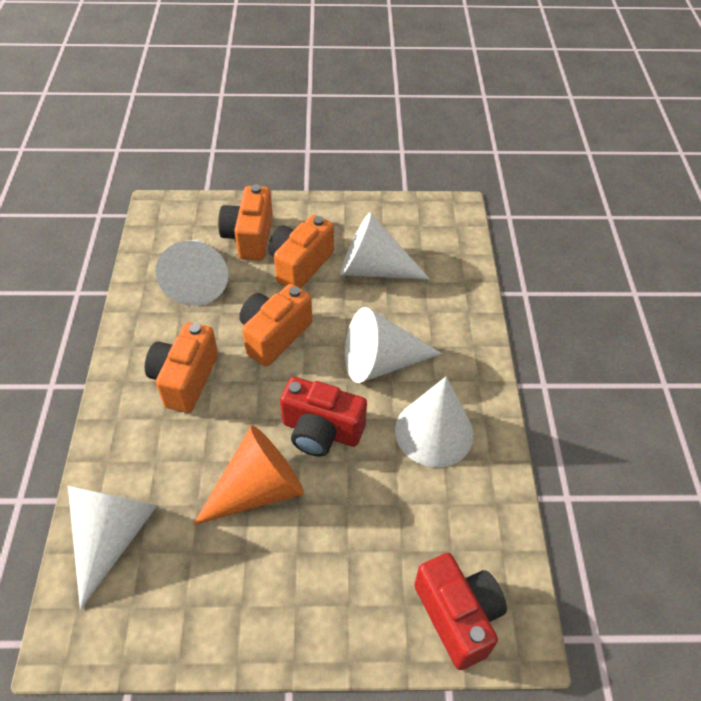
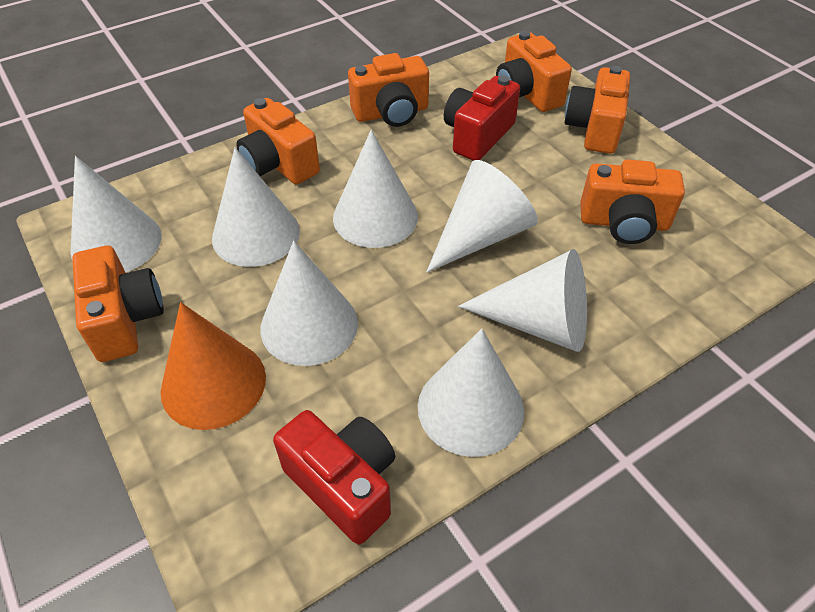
orange camera: [145,322,218,413] [218,184,273,261] [239,284,312,366] [268,215,334,289] = 4 -> [72,245,164,362] [236,98,320,185] [348,53,429,127] [496,31,572,112] [564,66,630,154] [580,159,685,244] = 6
white cone: [68,486,158,610] [155,239,228,306] [340,213,430,280] [345,307,442,383] [395,377,474,467] = 5 -> [70,156,161,272] [212,147,300,267] [261,241,358,366] [333,130,418,248] [418,329,524,457] [426,160,538,272] [458,249,587,352] = 7

